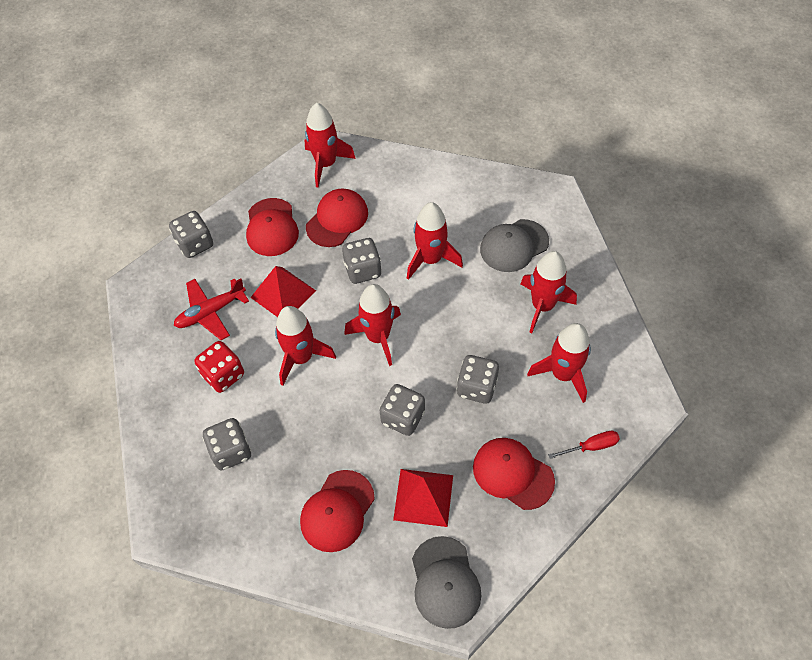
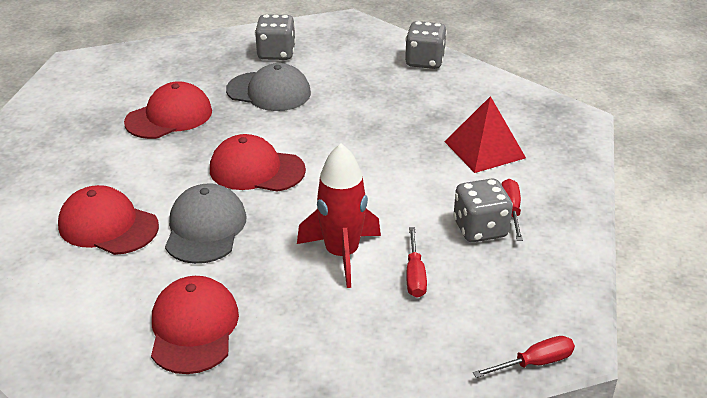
grey dice: [169,211,213,258] [203,418,251,470] [342,238,382,284] [380,384,425,436] [457,355,499,403] = 5 -> [255,14,296,60] [405,21,447,69] [453,178,513,242] = 3
red dice: [194,341,244,393] = 1 -> none = 0
red plane: [174,278,249,340] = 1 -> none = 0
red pyramid: [250,266,316,317] [393,469,453,527] = 2 -> [444,96,526,173] = 1
red rocket: [275,306,336,386] [305,103,356,187] [344,284,401,366] [407,202,463,280] [520,251,577,333] [527,323,591,403] = 6 -> [297,143,381,288] = 1
red screwdriver: [548,431,620,459] = 1 -> [406,227,427,298] [473,336,575,378] [501,179,523,241] = 3

